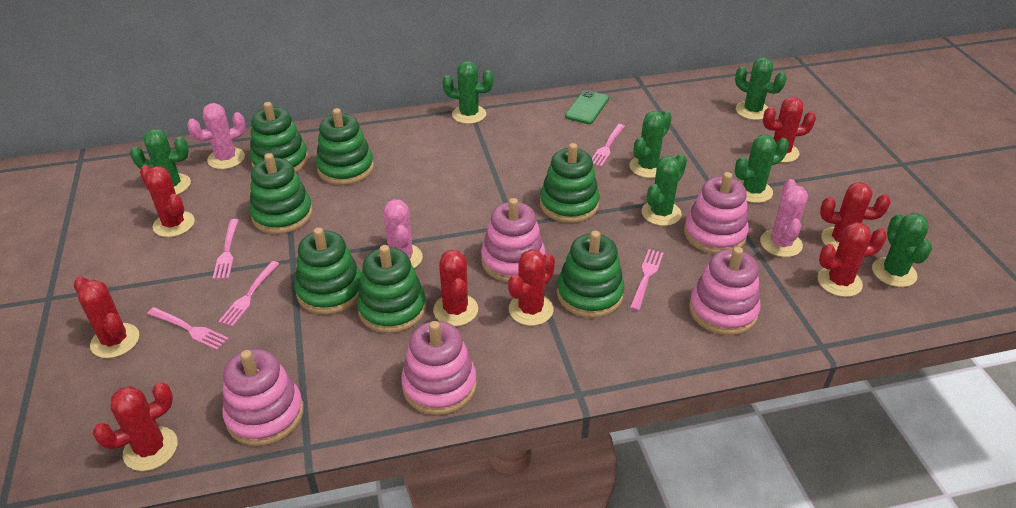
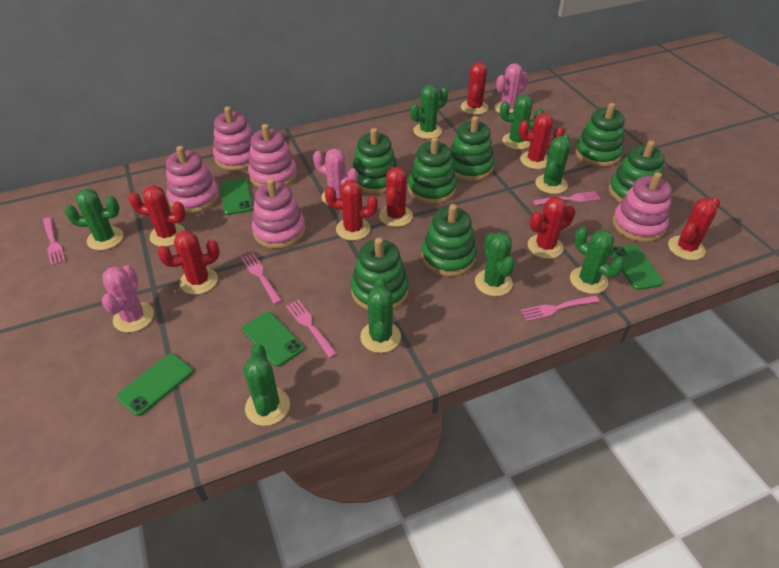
green cactus: [130,129,191,195] [442,61,493,124] [629,110,672,178] [642,154,687,226] [735,57,787,120] [735,135,789,203] [872,213,932,287] = 7 -> [64,189,123,250] [243,344,290,426] [360,277,401,353] [410,85,448,139] [475,232,515,296] [500,94,544,150] [535,134,571,194] [570,227,624,294] = 8
green phone: [565,90,609,124] = 1 -> [117,353,193,416] [220,178,253,215] [242,312,304,367] [610,244,664,290] = 4

